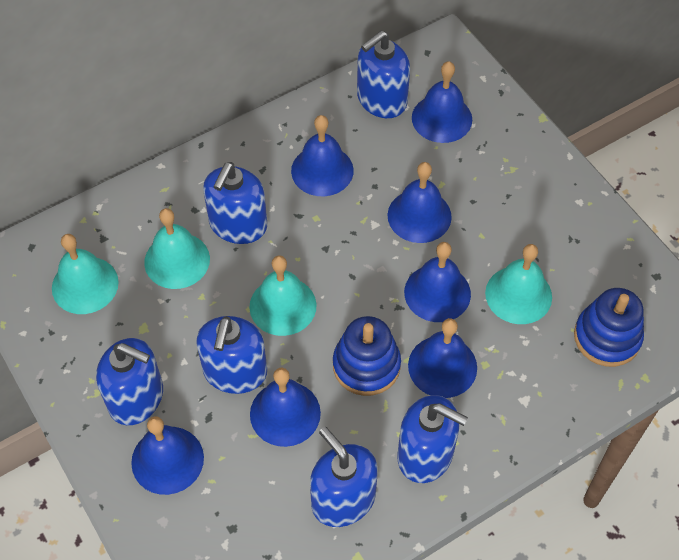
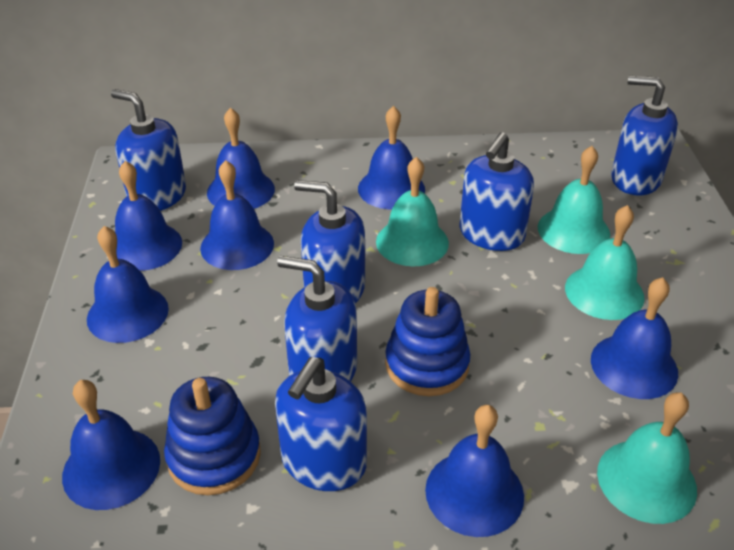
blue bell: [131,416,204,495] [250,368,321,447] [291,115,354,196] [388,162,452,243] [404,242,471,322] [408,318,477,398] [412,61,472,143] = 7 -> [62,380,160,510] [87,226,169,343] [115,161,182,271] [200,160,274,270] [207,108,275,209] [358,106,425,209] [425,405,524,537] [591,277,678,399] = 8

